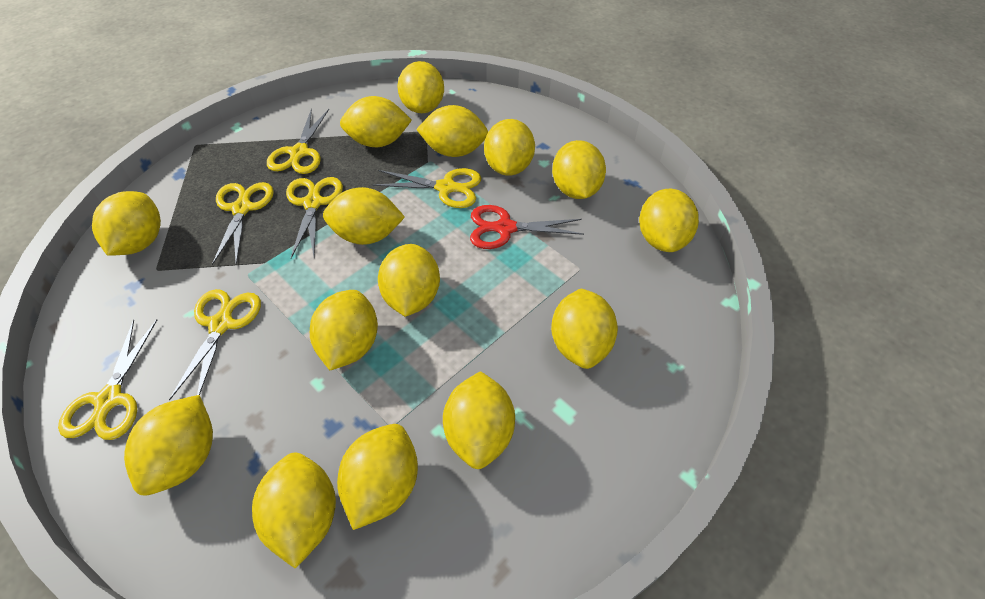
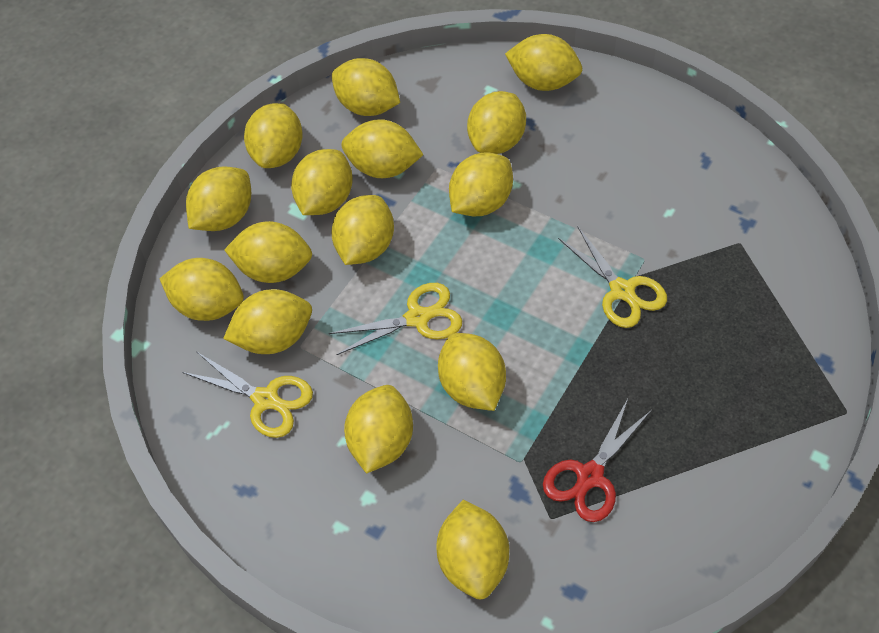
yellow scissors: [58,319,157,440] [169,289,261,400] [212,182,274,265] [267,108,329,174] [286,177,343,258] [373,168,481,208] = 6 -> [182,352,313,438] [329,283,462,355] [558,226,667,328] = 3

